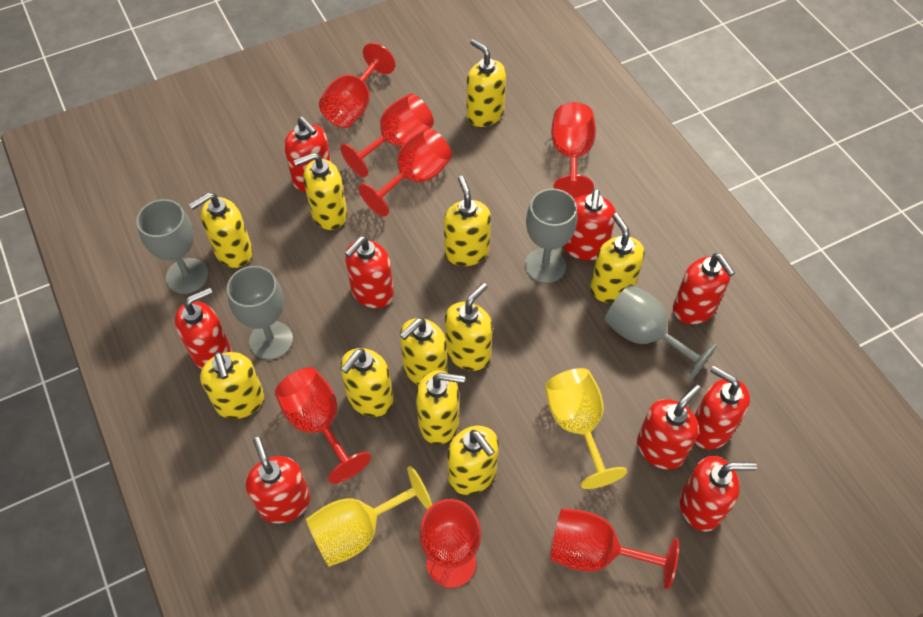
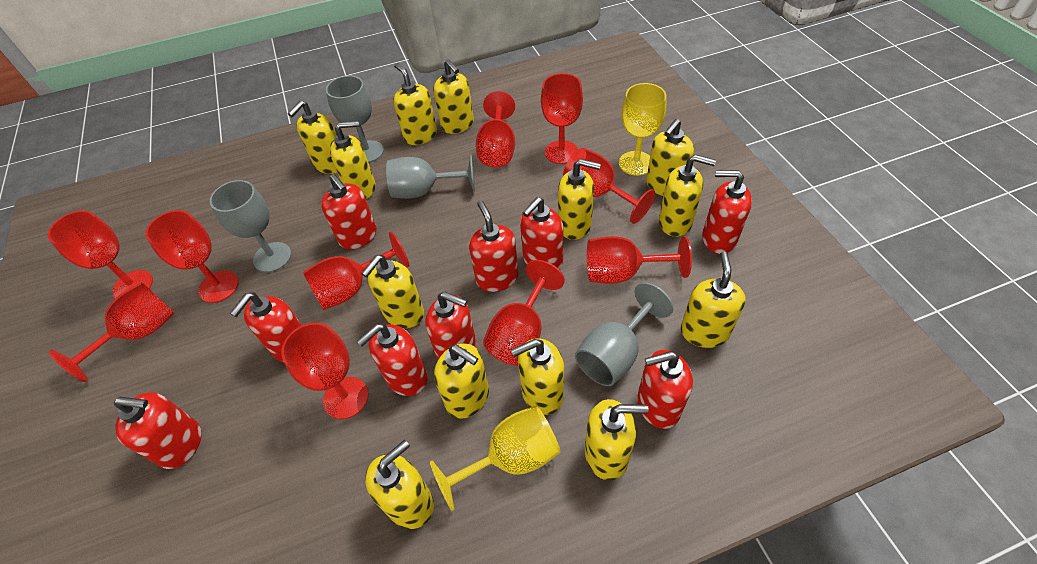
red goblet: [275,367,371,484] [319,43,395,128] [340,94,434,177] [359,128,452,217] [419,499,481,588] [550,508,679,590] [551,102,596,200] = 7 -> [48,210,153,298] [49,282,174,382] [145,210,239,303] [281,323,369,419] [303,232,409,310] [476,91,515,168] [483,260,565,366] [541,73,583,164] [563,148,655,224] [587,236,692,284] = 10
yellow soap dispenser: [189,193,252,268] [200,352,264,419] [294,152,347,230] [340,348,393,417] [400,318,448,385] [416,370,465,445] [444,176,491,266] [445,283,493,371] [447,426,499,495] [467,39,506,127] [590,213,645,303] = 11 -> [288,101,337,174] [330,121,376,199] [361,255,424,328] [365,440,434,529] [393,63,437,145] [433,59,474,134] [434,344,489,419] [511,338,564,415] [558,159,601,240] [585,399,649,481] [646,119,694,196] [659,155,716,237] [681,251,745,348] = 13

